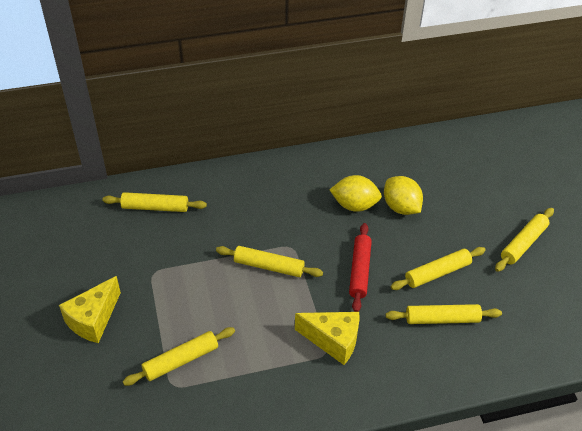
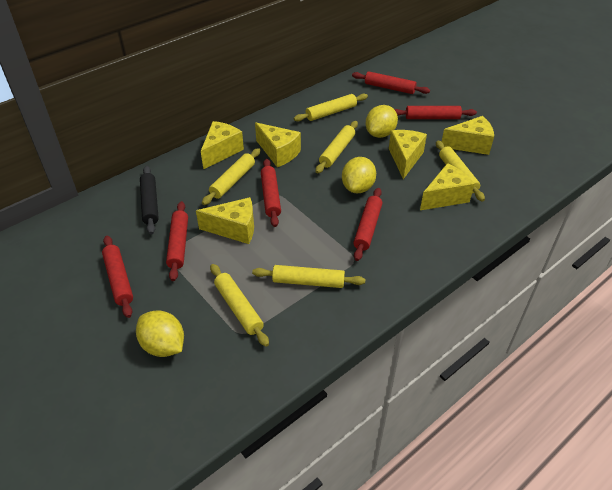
black rolling pin: none = 0 -> [140,166,159,234] = 1
red rolling pin: [349,223,372,312] = 1 -> [102,236,133,318] [166,201,188,281] [261,159,281,227] [352,71,430,94] [353,188,382,261] [394,106,477,119] = 6
yellow cheese: [59,276,121,343] [295,312,359,365] = 2 -> [196,197,254,244] [201,121,244,169] [255,123,301,167] [389,130,427,179] [420,163,474,210] [442,116,494,155] = 6
yellow lemon: [330,175,382,212] [384,176,423,215] = 2 -> [136,310,184,357] [342,157,376,194] [366,105,398,138] = 3

